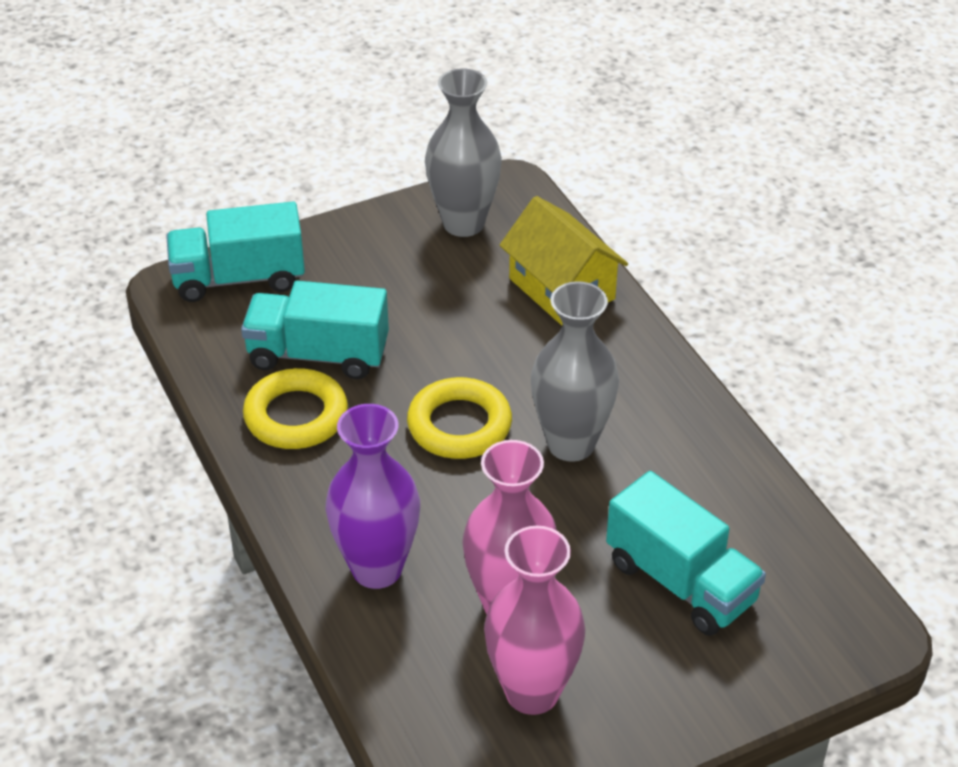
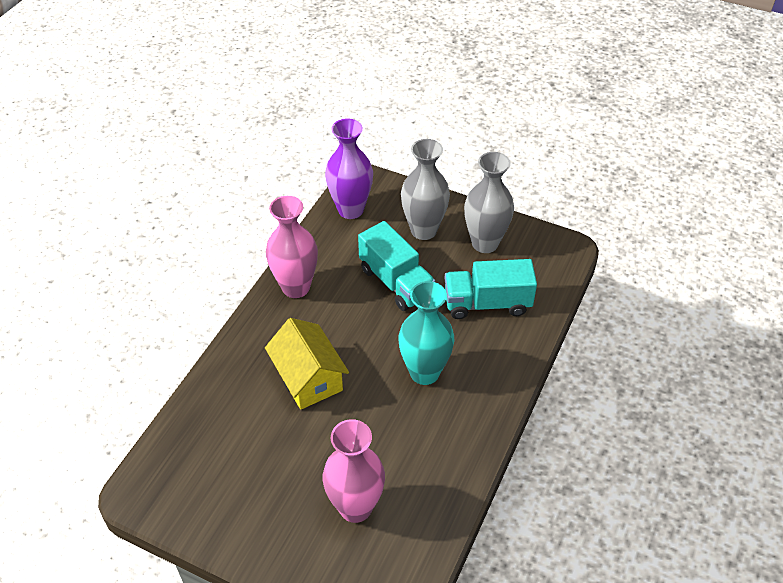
turquoise truck: [166,202,305,302] [241,281,389,379] [606,471,766,636] = 3 -> [358,221,435,311] [444,259,537,319] = 2
turquoise vase: none = 0 -> [398,281,454,385] = 1
yellow ring: [243,368,348,449] [407,377,512,459] = 2 -> none = 0

